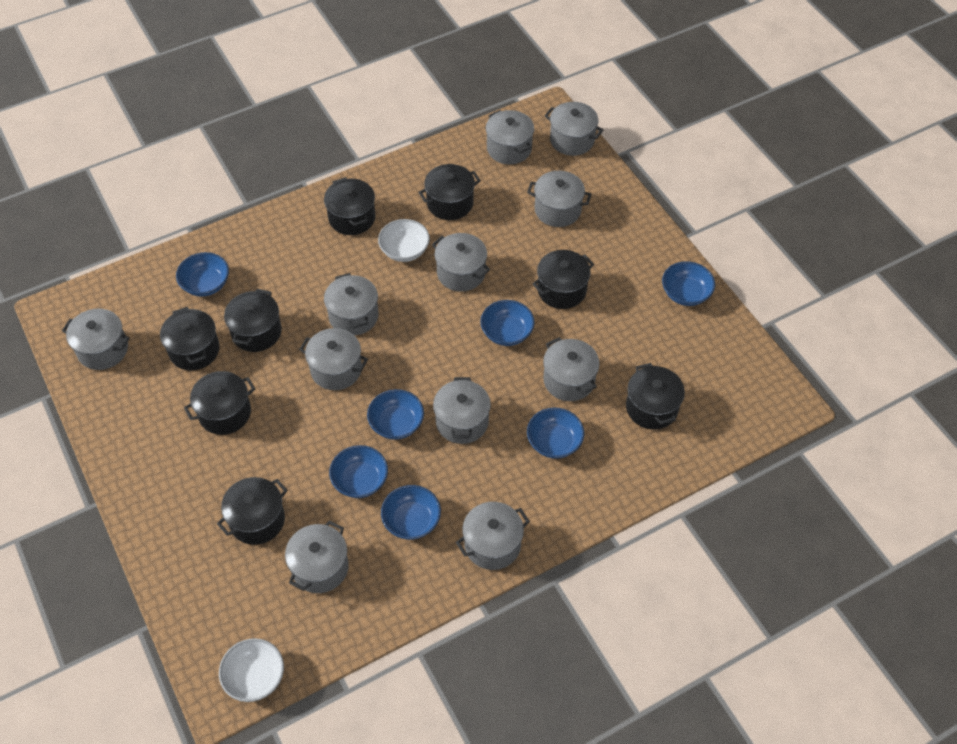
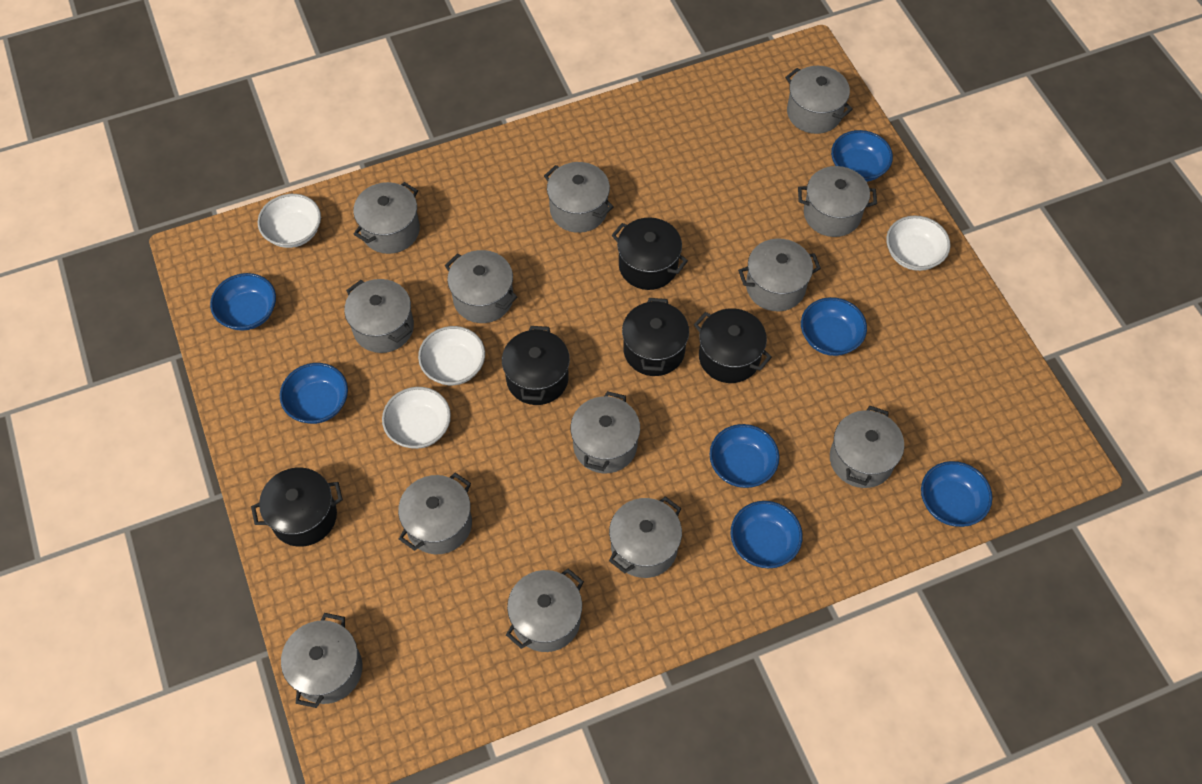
black pot: [160,307,220,371] [184,371,255,435] [217,477,288,545] [224,289,282,352] [324,177,376,235] [418,164,481,220] [533,250,594,309] [626,363,685,429] = 8 -> [251,468,343,547] [502,326,570,405] [611,218,688,290] [622,298,689,376] [694,308,772,383] = 5
grey pot: [62,309,130,370] [285,520,349,593] [299,328,368,390] [324,273,379,335] [432,233,490,292] [433,377,491,444] [456,502,530,570] [486,110,534,165] [527,171,591,227] [543,337,600,401] [545,102,603,156] = 11 -> [281,613,362,708] [344,279,414,353] [353,182,420,254] [398,472,472,554] [445,250,517,323] [506,568,584,652] [544,162,614,233] [570,391,640,473] [609,496,682,578] [738,239,821,311] [785,66,853,134] [798,166,877,237] [830,406,904,488] = 13
white bowl: [219,638,284,702] [378,219,430,262] = 2 -> [258,194,321,248] [382,387,451,449] [418,326,485,385] [886,215,950,271] = 4

